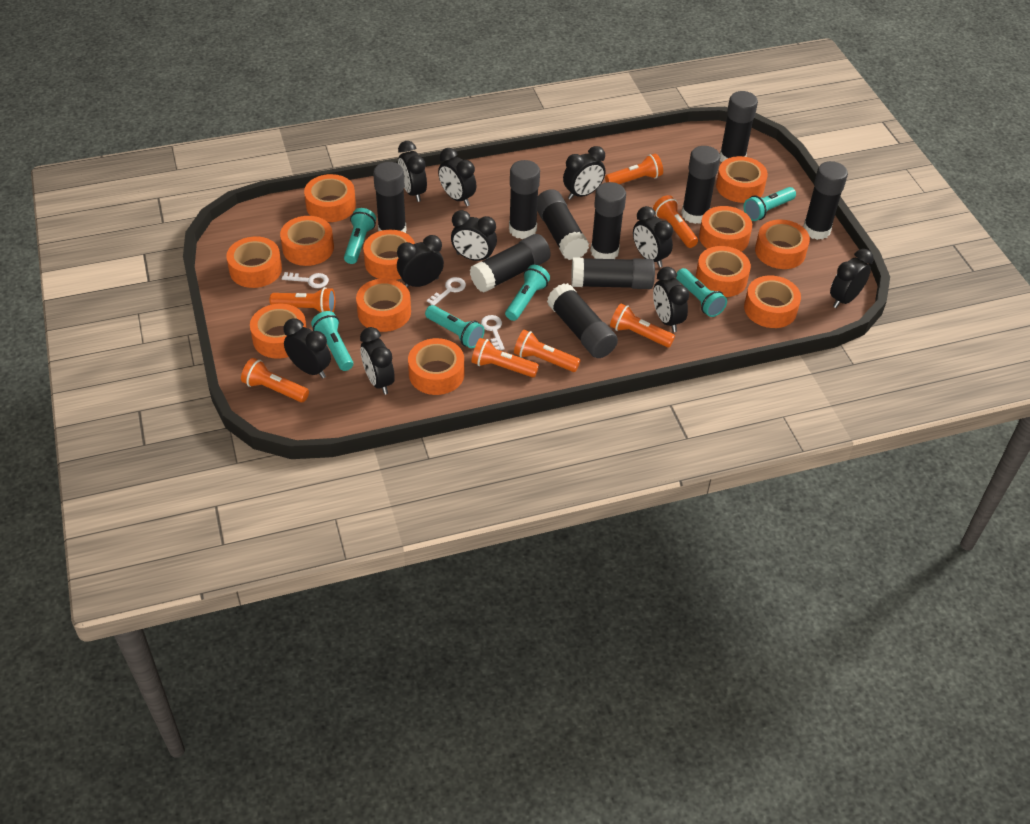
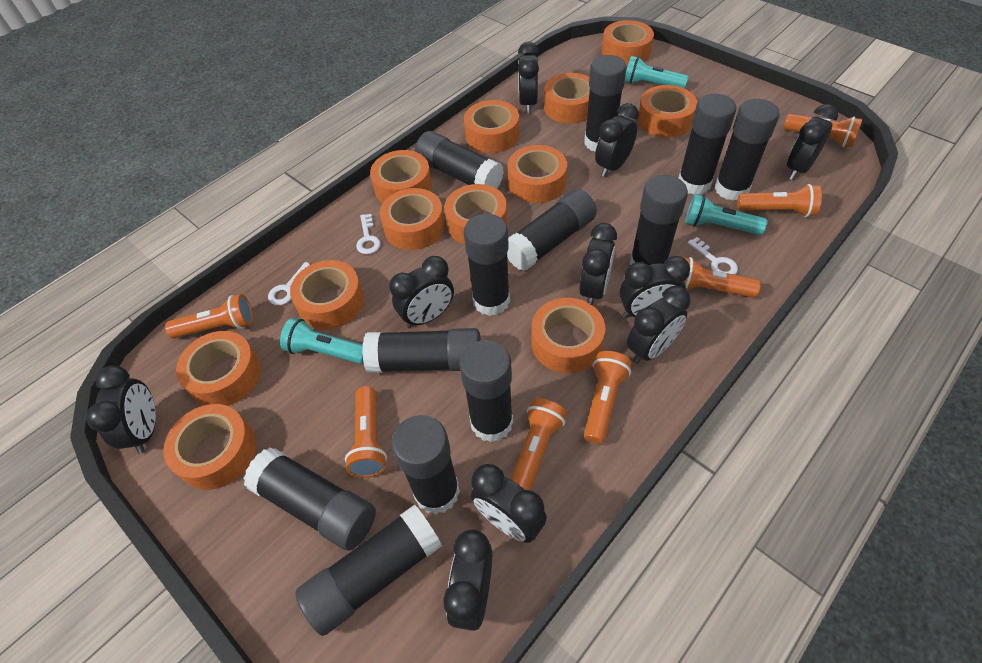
black glue stick: [373,162,407,233] [470,234,551,293] [509,160,540,239] [537,189,589,260] [547,283,618,358] [571,257,655,289] [590,182,626,259] [681,146,720,224] [720,91,758,162] [803,161,848,240] = 10 -> [243,447,376,551] [295,505,442,636] [362,328,481,373] [392,415,460,515] [415,131,504,189] [459,340,513,442] [464,214,510,316] [507,189,597,271] [584,55,627,152] [630,175,688,265] [678,94,736,195] [714,99,780,201] = 12
turquoise flashlight: [311,311,353,371] [344,208,376,264] [425,305,485,348] [505,265,550,321] [676,268,727,317] [744,187,796,221] = 6 -> [280,318,364,364] [625,56,689,89] [685,194,767,235] = 3

